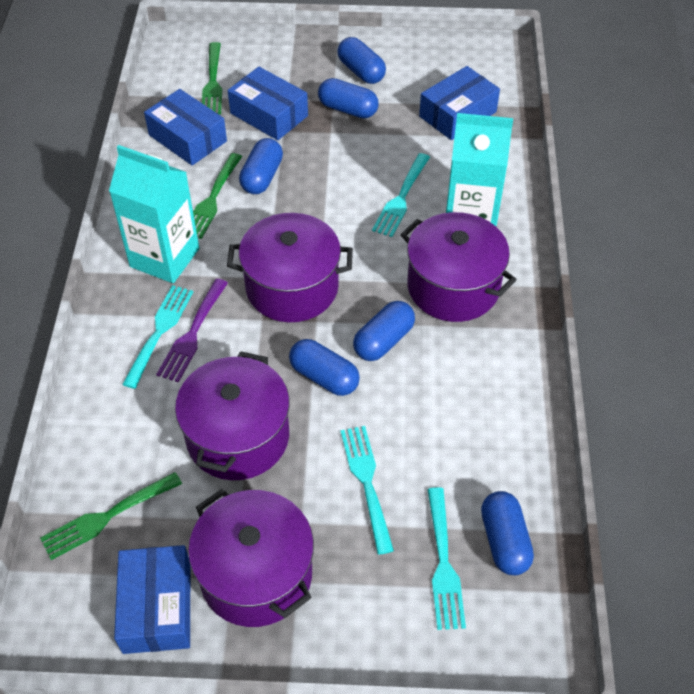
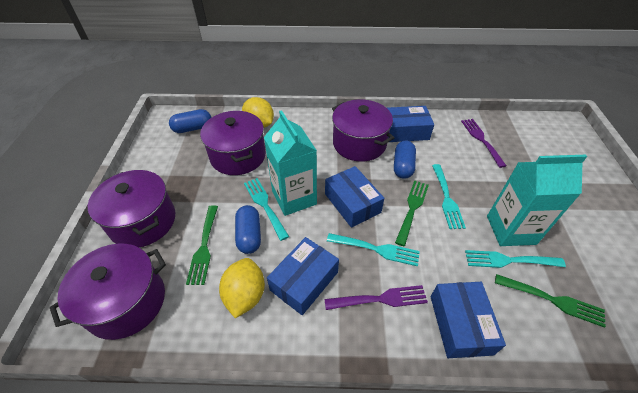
blue capsule: [239,138,283,194] [289,339,360,396] [318,78,379,119] [337,37,386,84] [353,301,415,361] [481,491,534,575] = 6 -> [169,109,211,133] [235,205,261,254] [394,141,416,179] = 3
purple fork: [156,279,228,382] = 1 -> [324,285,428,310] [461,119,506,168] = 2
yellow lemon: none = 0 -> [219,258,265,318] [242,97,274,128] = 2

